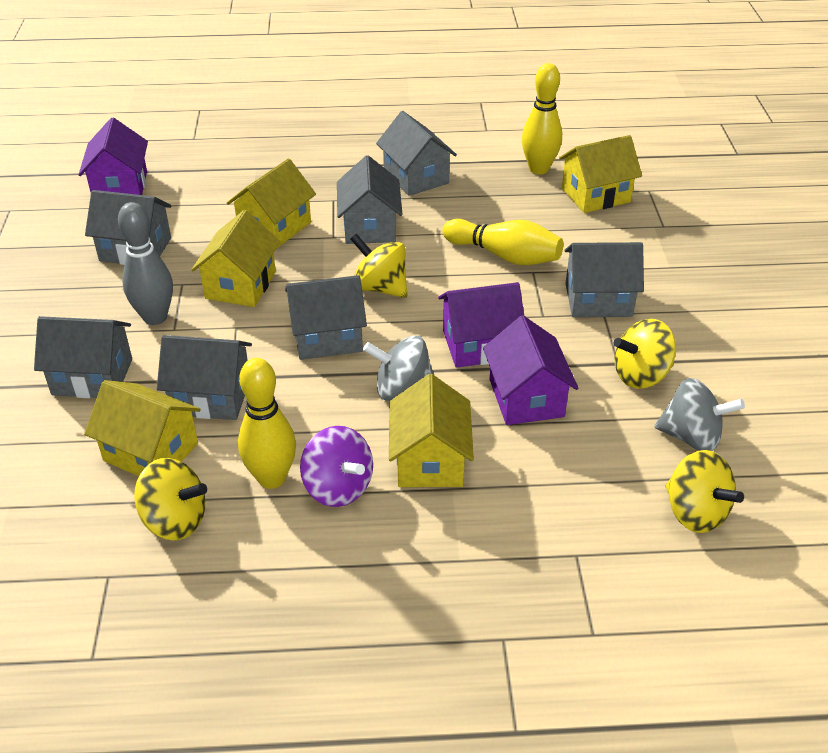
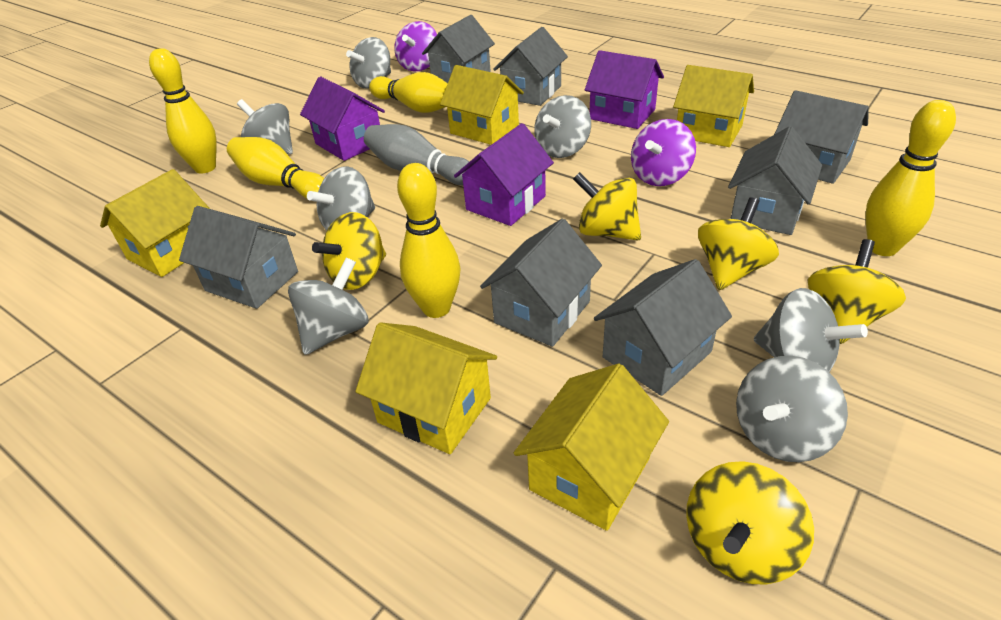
grey spinning top: [363,336,434,401] [654,378,745,451] = 2 -> [237,99,293,154] [288,257,368,355] [307,166,375,230] [346,37,391,89] [534,95,591,158] [736,356,848,462] [754,288,868,372] = 7
purple spinning top: [300,426,373,507] = 1 -> [395,21,437,71] [631,119,696,186] = 2
yellow bowling pin: [238,358,296,489] [443,219,563,265] [522,63,562,175] = 3 -> [149,48,217,174] [227,137,324,199] [369,72,448,113] [397,163,461,318] [865,100,956,256] = 5
yellow spinning top: [134,458,207,541] [351,233,407,298] [613,319,676,389] [665,450,744,533] = 4 -> [312,212,386,290] [573,172,641,241] [686,461,814,585] [698,197,779,290] [808,239,906,344] = 5

